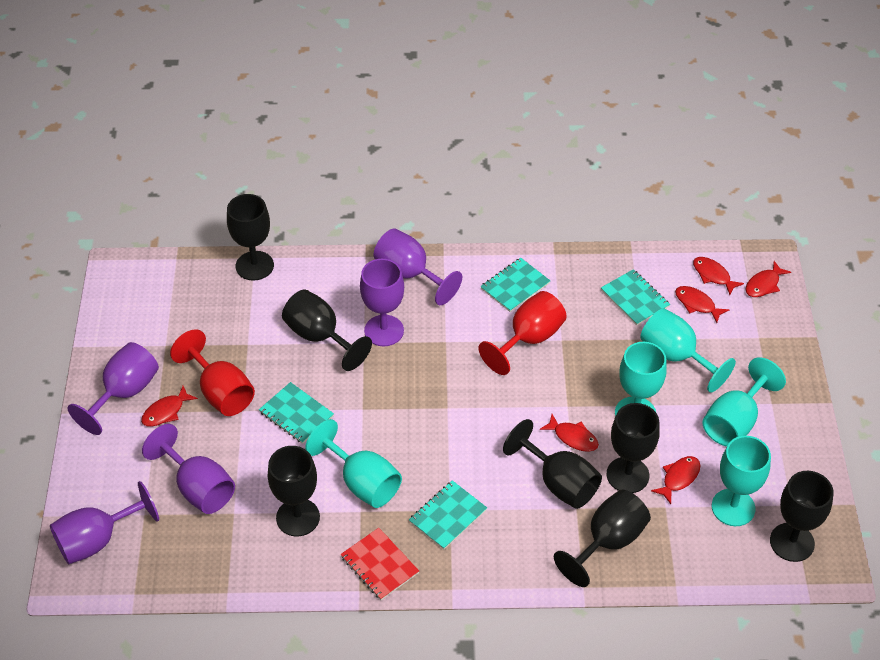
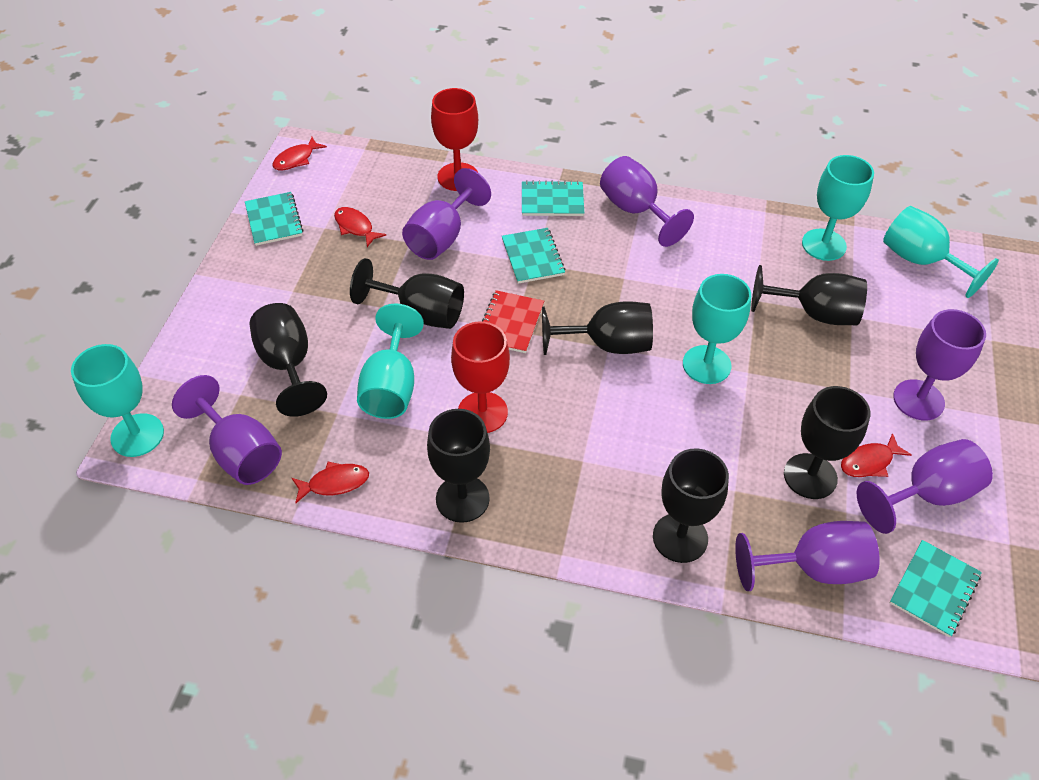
purple goblet: [50,481,159,564] [68,342,159,435] [142,424,235,514] [360,259,404,346] [374,229,462,305] = 5 -> [172,375,282,485] [402,168,491,260] [600,156,694,247] [735,521,880,591] [857,439,993,534] [893,309,986,420] = 6
red fish: [141,386,198,427] [540,414,599,452] [651,456,700,504] [675,286,729,323] [693,257,744,295] [745,261,791,297] = 6 -> [272,137,327,170] [292,462,369,503] [334,207,386,247] [841,433,912,477] = 4

